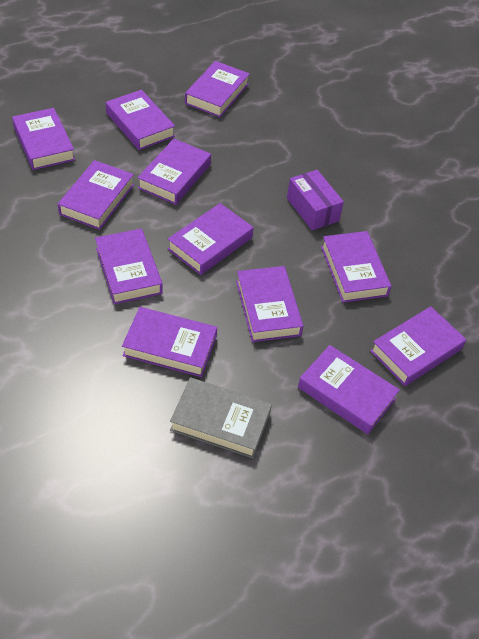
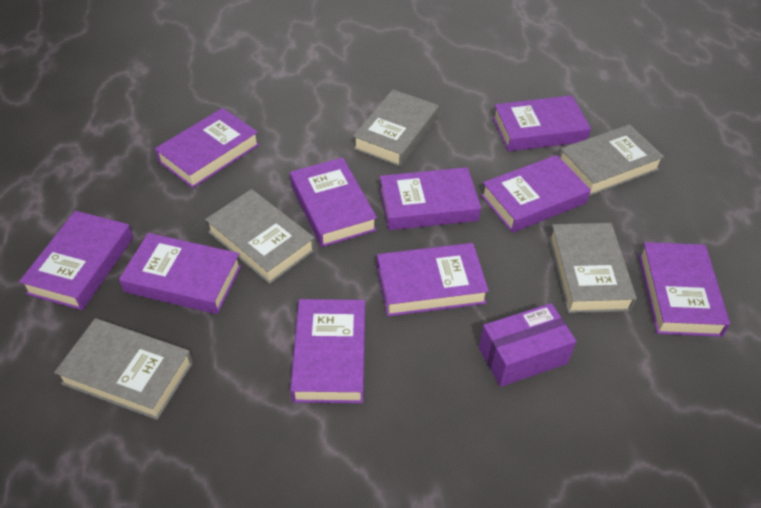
grey book: [170,377,272,458] = 1 -> [54,318,193,420] [205,189,315,284] [353,89,439,167] [549,223,637,313] [559,124,664,196] = 5
purple book: [12,108,75,170] [58,160,134,230] [95,229,163,304] [106,90,175,150] [122,307,217,377] [137,139,211,205] [168,203,253,275] [185,61,250,117] [236,266,303,342] [298,345,400,434] [321,231,392,303] [370,306,466,386] = 12 -> [19,211,133,310] [119,233,241,314] [155,108,260,188] [290,158,377,247] [290,299,365,403] [377,243,489,316] [380,167,481,230] [481,155,591,233] [493,95,591,151] [638,242,730,337] = 10

